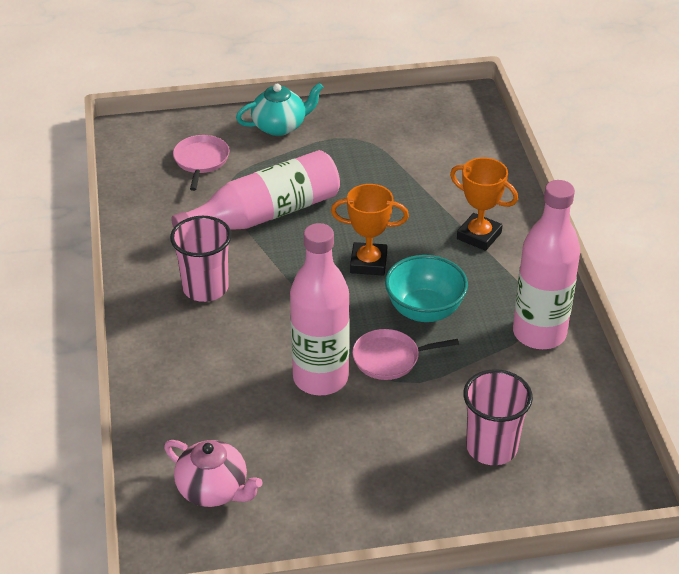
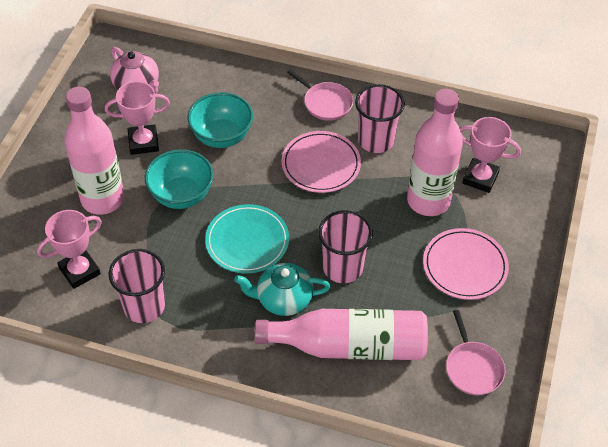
orange trophy: [331,184,409,276] [450,158,518,251] = 2 -> none = 0
pink cup: [170,216,232,302] [463,369,533,465] = 2 -> [109,249,165,323] [318,210,373,283] [355,84,405,153] = 3
pink plate: none = 0 -> [282,131,361,193] [423,228,509,300] = 2
pink trophy: none = 0 -> [37,210,102,289] [105,81,170,155] [459,117,521,193] = 3
turquoise bowl: [385,255,468,322] = 1 -> [145,149,214,209] [188,92,253,148] = 2
turquoise plate: none = 0 -> [205,204,289,274] = 1

